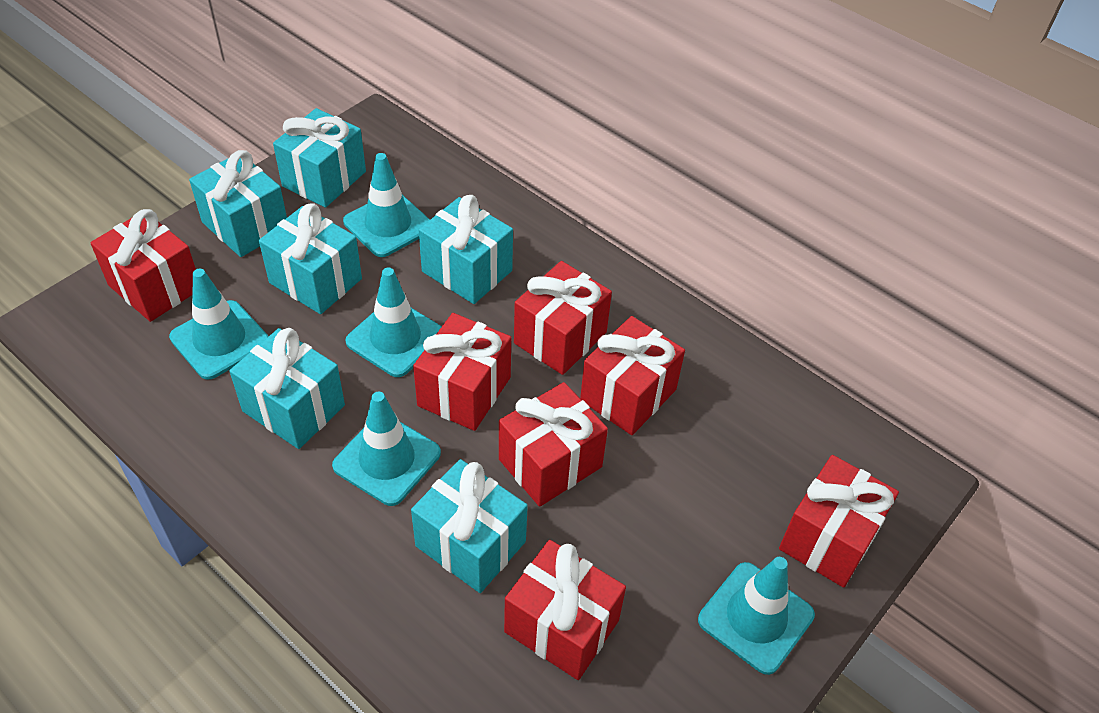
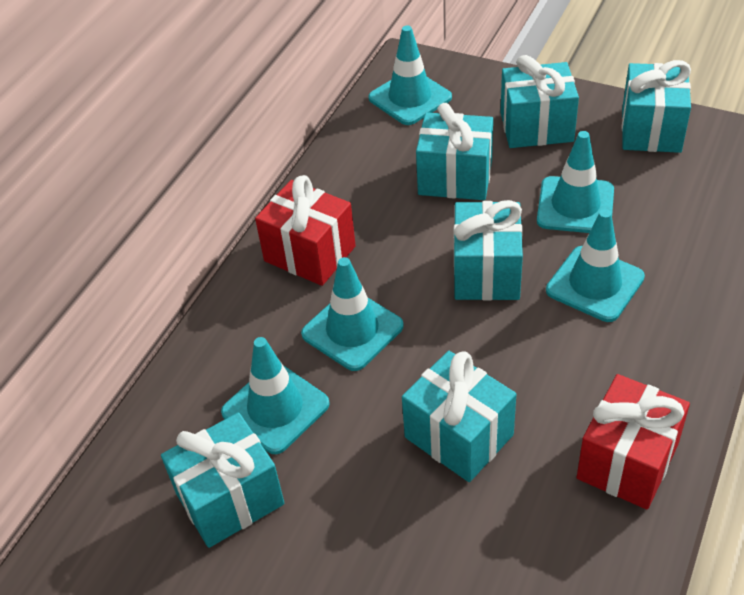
red gift: [90,209,196,322] [413,313,511,431] [499,382,608,507] [504,540,626,680] [514,261,612,375] [580,316,685,435] [779,455,899,588] = 7 -> [255,175,356,286] [577,374,690,510] = 2

